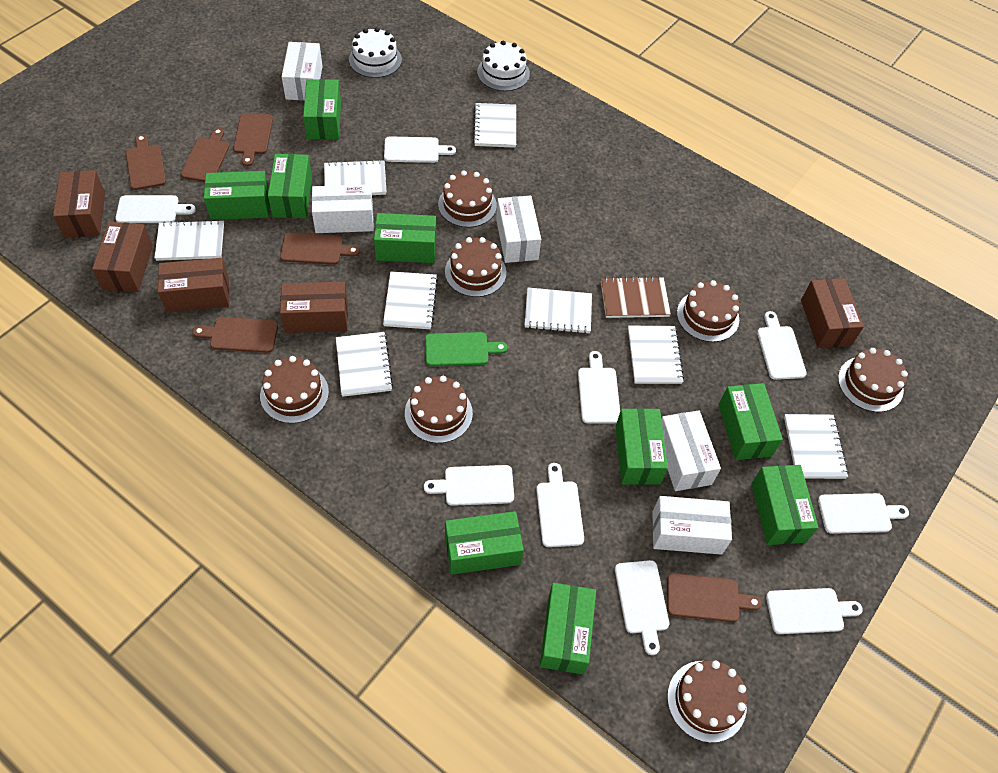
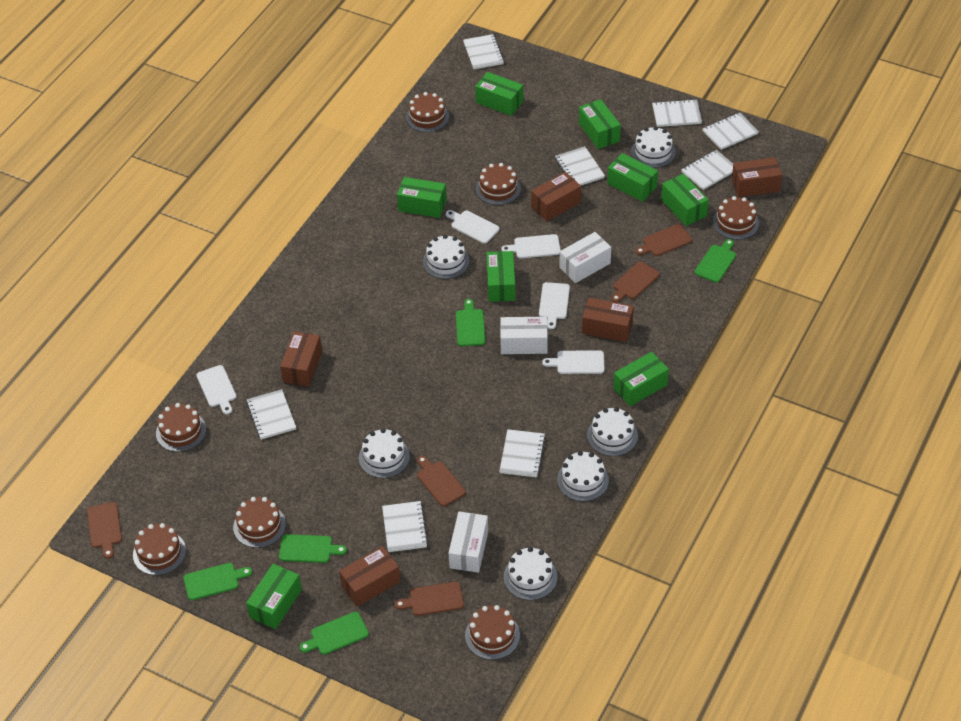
brown cutting board: [126,134,166,190] [181,128,229,182] [193,317,278,353] [233,113,273,166] [280,233,360,265] [667,573,762,622] = 6 -> [87,502,122,559] [395,582,464,616] [417,456,466,506] [611,261,660,303] [635,224,692,256] = 5
brown notebook: [601,276,671,318] = 1 -> none = 0
green box: [204,171,270,220] [268,154,312,218] [303,79,341,139] [374,213,436,263] [445,511,524,575] [540,583,596,674] [616,408,668,485] [719,383,783,460] [752,465,819,545] = 9 -> [246,564,302,629] [397,177,447,218] [475,72,523,116] [487,251,516,302] [579,99,621,149] [607,153,658,202] [613,352,669,406] [661,174,709,226] = 8
green cutting board: [425,332,507,366] = 1 -> [184,563,252,600] [279,534,347,563] [300,611,369,655] [456,299,485,346] [695,239,736,283] = 5
white box: [282,42,323,100] [312,184,374,233] [496,196,541,263] [652,496,732,555] [661,410,721,491] = 5 -> [449,512,488,573] [500,317,548,354] [559,232,611,283] = 3
white cake: [349,27,402,78] [477,40,530,91] = 2 -> [359,428,410,478] [423,235,469,279] [504,547,557,600] [557,451,609,502] [587,407,638,456] [631,126,676,168] = 6
white cutting board: [115,195,196,223] [384,137,456,163] [424,465,514,506] [536,463,584,547] [578,351,620,423] [615,560,669,655] [757,311,807,380] [766,588,863,634] [818,493,909,534] = 9 -> [197,365,237,414] [446,210,499,244] [501,234,561,258] [539,282,570,329] [542,350,605,374] = 5

